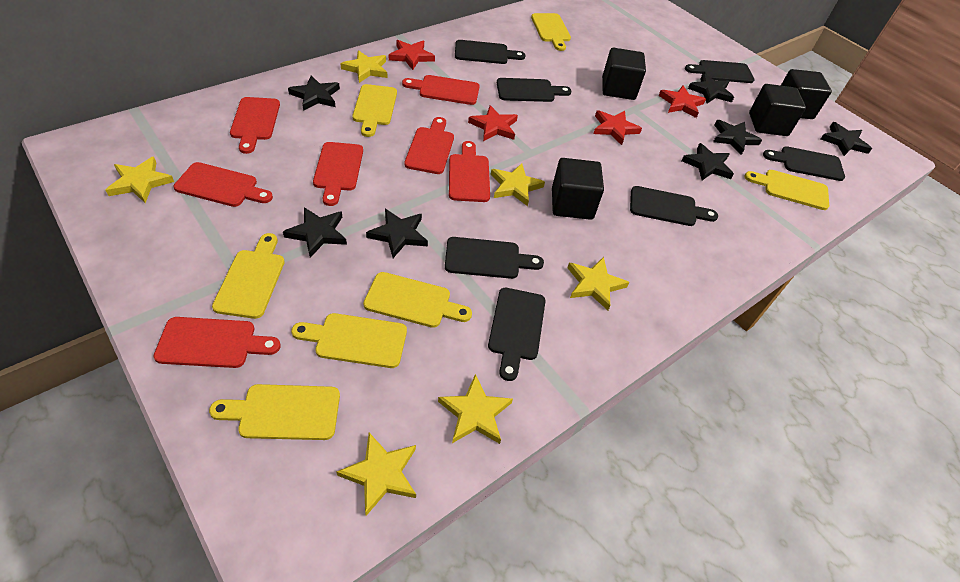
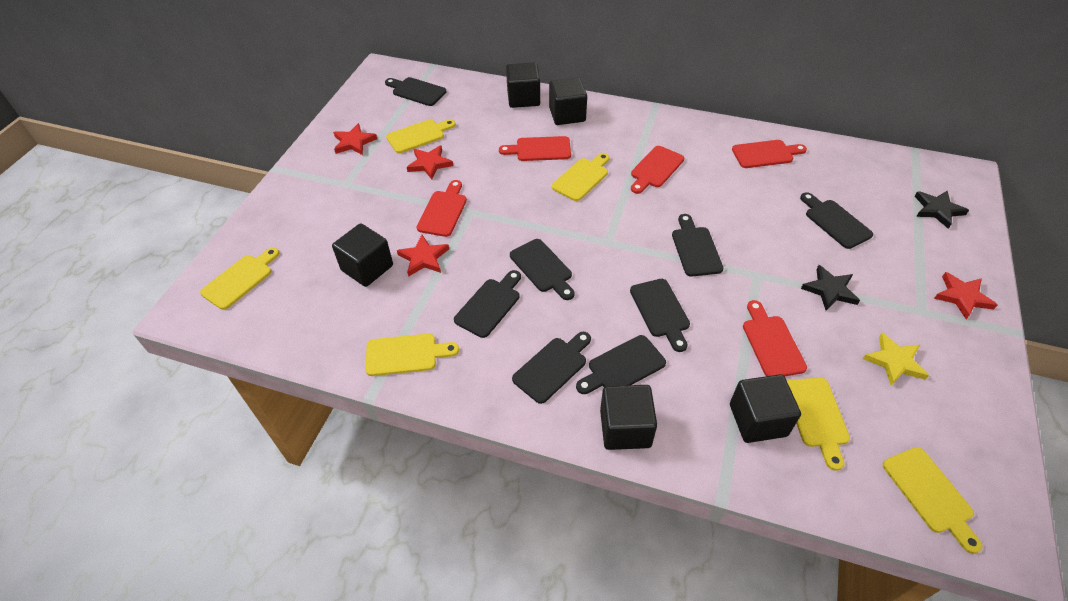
black cube: [552,158,604,220] [602,48,646,100] [749,84,806,136] [781,69,832,119] = 4 -> [332,223,393,287] [506,62,540,108] [549,77,587,125] [600,385,657,450] [730,374,801,443] = 5
black cutting board: [445,237,544,279] [455,40,525,64] [488,288,546,381] [497,78,571,102] [630,186,718,226] [685,60,755,83] [763,146,845,181] = 7 -> [385,77,447,106] [454,270,521,338] [510,239,574,300] [512,332,591,404] [576,335,666,394] [630,279,690,352] [672,214,724,277] [800,192,873,249] = 8
black star: [283,207,347,258] [288,76,340,111] [366,209,428,258] [681,143,734,180] [688,73,734,104] [713,120,762,155] [821,122,872,156] = 7 -> [801,265,860,311] [915,191,969,229] = 2
red cutting board: [153,317,281,368] [174,162,273,207] [230,97,280,154] [313,142,363,206] [402,75,479,105] [404,117,454,174] [449,141,490,202] = 7 -> [417,180,467,237] [499,136,571,161] [631,146,684,194] [732,140,807,168] [743,300,807,376] = 5
yellow cutting board: [209,384,340,440] [212,233,285,319] [291,313,407,368] [352,84,397,137] [363,272,472,328] [531,13,571,51] [745,170,829,210] = 7 -> [200,247,279,310] [365,334,459,376] [386,119,456,153] [552,153,609,201] [787,378,850,471] [883,447,982,554] = 6
yellow star: [106,157,174,203] [337,433,416,516] [340,50,387,83] [438,374,513,444] [491,163,545,206] [567,257,629,310] = 6 -> [863,333,929,386] = 1

